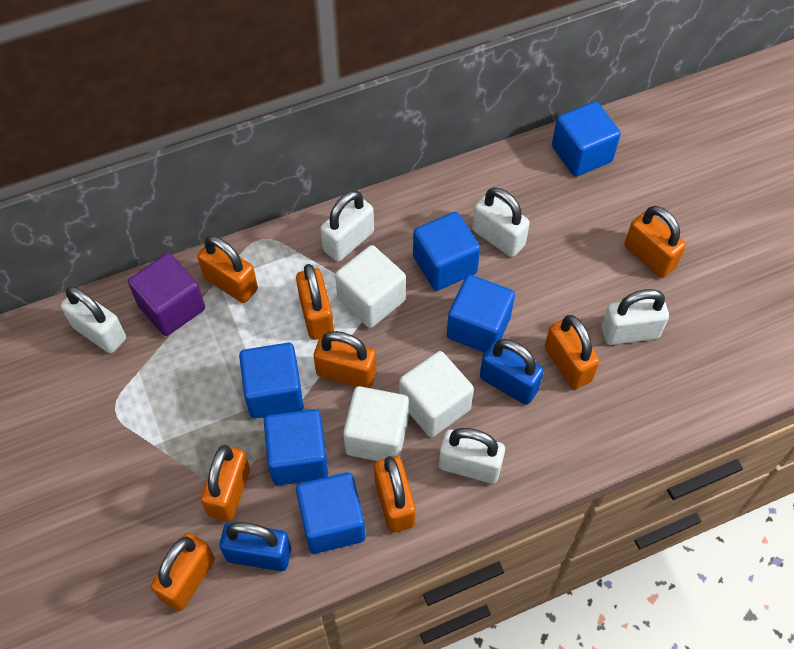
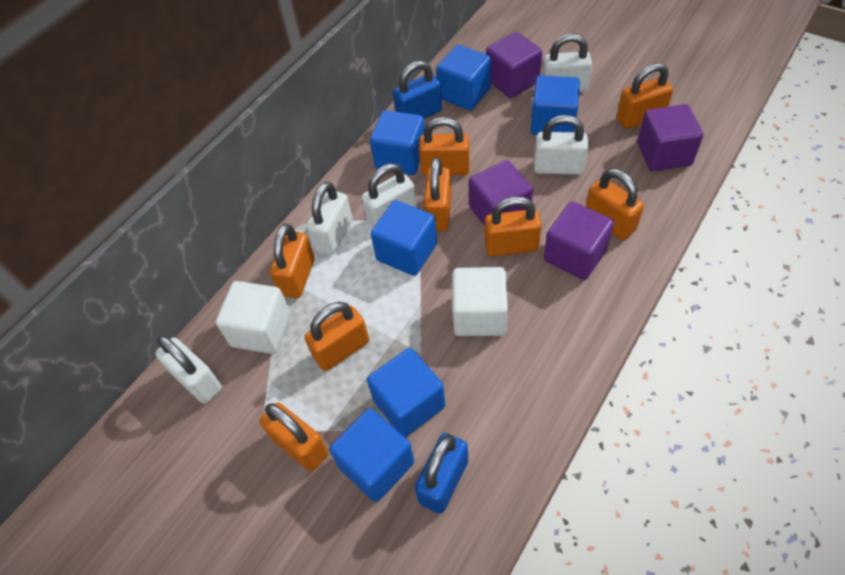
purple cube: [128,253,205,336] = 1 -> [469,160,533,226] [486,32,542,98] [544,201,614,280] [637,104,703,172] = 4
white cube: [335,245,406,328] [343,386,409,461] [399,351,474,437] = 3 -> [216,281,291,354] [453,267,508,336] = 2

